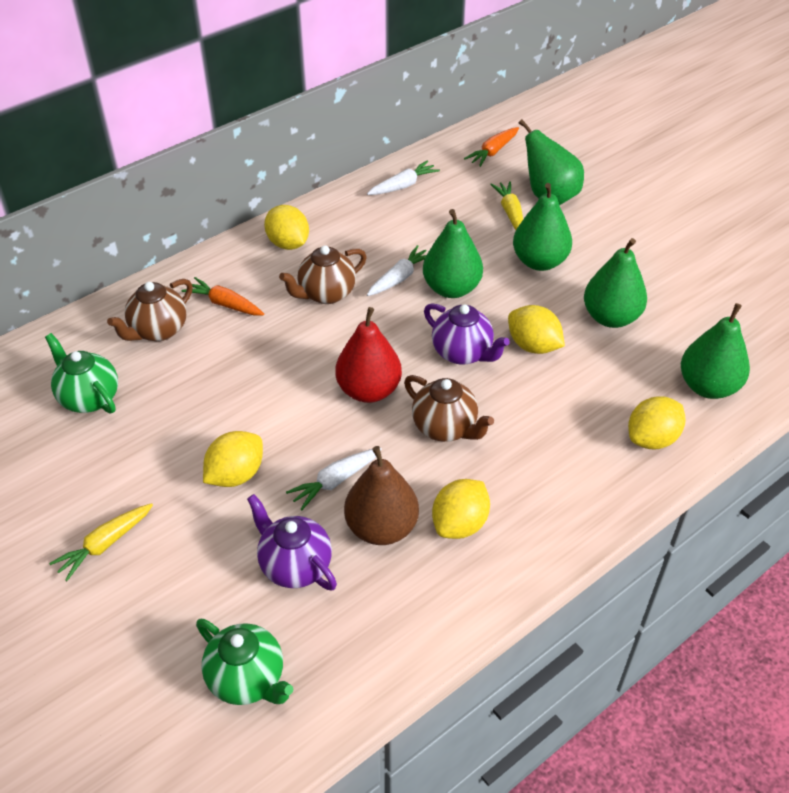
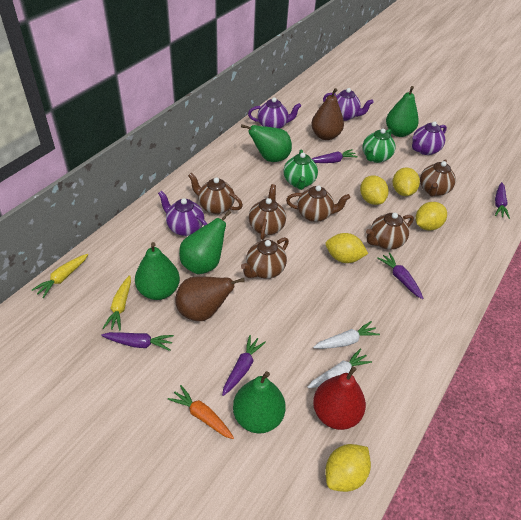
brown pear: [344,446,419,545] = 1 -> [175,276,245,321] [311,88,344,140] = 2
brown teapot: [107,279,193,341] [279,245,367,304] [404,375,494,442] = 3 -> [188,173,243,214] [241,237,289,279] [248,184,286,240] [286,185,350,222] [366,213,414,249] [420,159,456,197] = 6
orange carrot: [181,277,264,315] [464,127,519,167] = 2 -> [168,385,234,439] = 1
purple carrot: none = 0 -> [101,332,174,351] [222,335,266,396] [312,149,358,163] [377,253,423,299] [495,182,510,219] = 5
purple teapot: [247,494,337,590] [424,303,510,365] = 2 -> [158,191,207,236] [248,97,301,128] [323,88,374,121] [412,121,447,155] = 4
white carrot: [286,448,382,510] [367,160,440,195] [367,245,427,296] = 3 -> [307,348,372,388] [313,321,380,349] = 2

